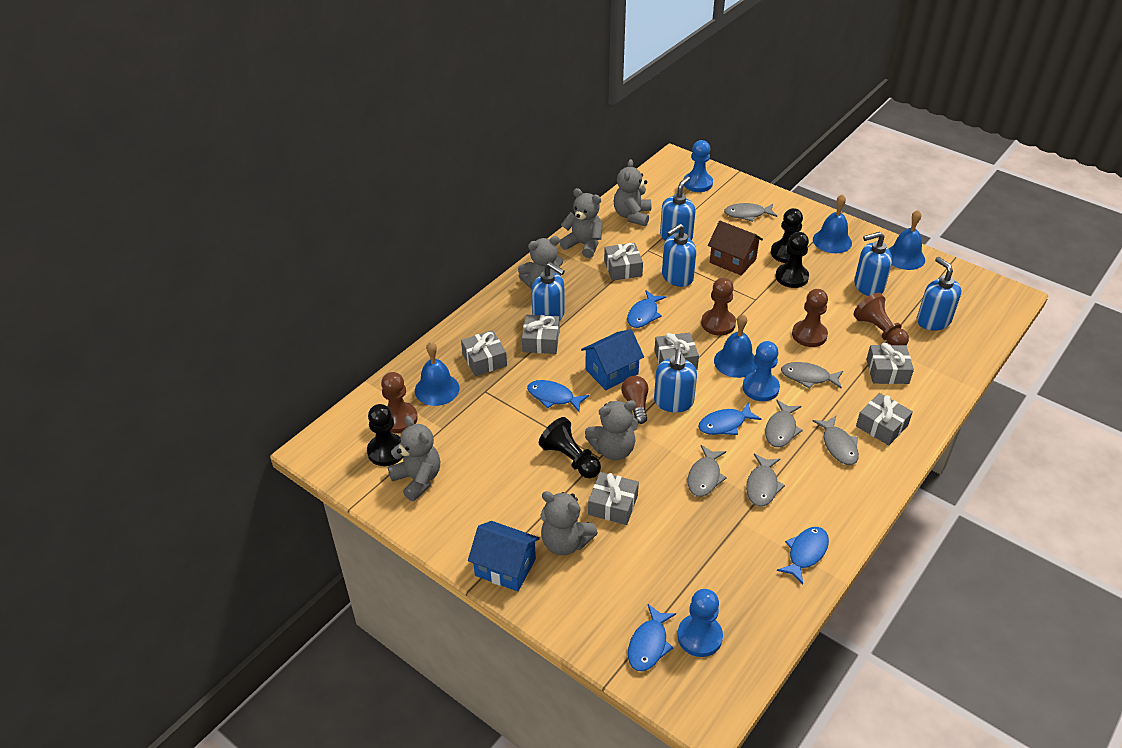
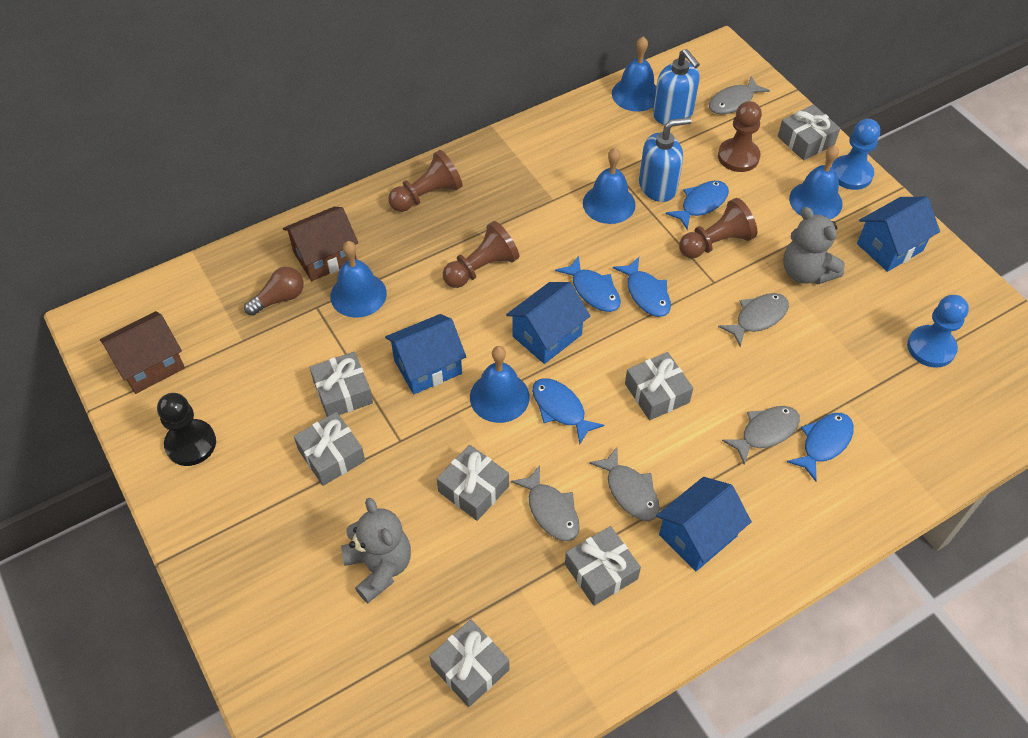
black pawn: [367,404,403,466] [539,417,601,478] [771,208,803,263] [776,232,809,288] = 4 -> [157,393,216,466] = 1
blue bell: [415,342,460,406] [714,314,758,378] [813,194,852,253] [888,210,925,270] = 4 -> [330,241,387,318] [470,346,530,423] [583,148,636,224] [612,36,657,112] [789,145,843,219] = 5
blue house: [468,521,540,592] [581,329,644,390] = 2 -> [385,314,466,394] [506,282,590,364] [656,477,751,571] [857,197,940,272] = 4
blue pawn: [677,589,723,657] [684,140,713,192] [742,341,780,401] = 3 -> [831,119,880,190] [907,295,969,368] = 2
blue soap dispenser: [531,262,565,321] [654,349,697,413] [660,176,695,240] [662,224,696,287] [854,232,892,296] [917,257,962,331] = 6 -> [639,117,692,202] [653,49,700,125] = 2
brown house: [708,221,763,276] = 1 -> [100,311,185,394] [283,207,358,281] = 2
grey fish: [688,445,727,497] [724,203,777,222] [746,454,785,507] [765,400,803,447] [781,362,843,389] [813,416,859,465] = 6 -> [511,465,580,541] [589,447,660,521] [709,76,770,114] [718,293,789,347] [722,406,800,465] = 5
grey teddy bear: [388,416,440,501] [518,236,563,289] [540,491,598,555] [559,188,603,258] [585,400,638,460] [614,159,651,226] = 6 -> [341,498,411,603] [783,207,845,285] = 2

